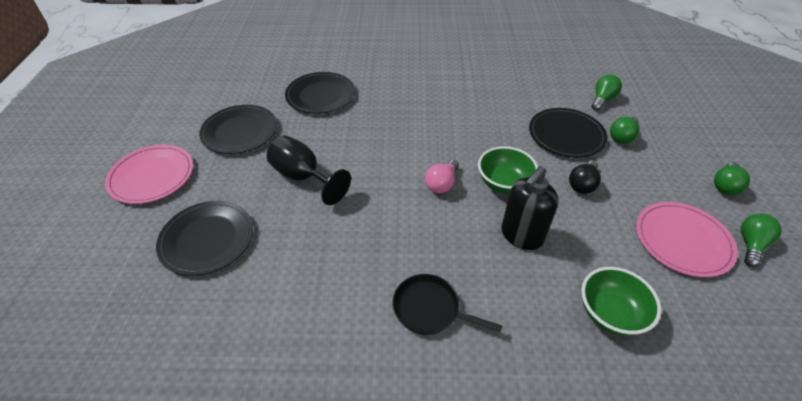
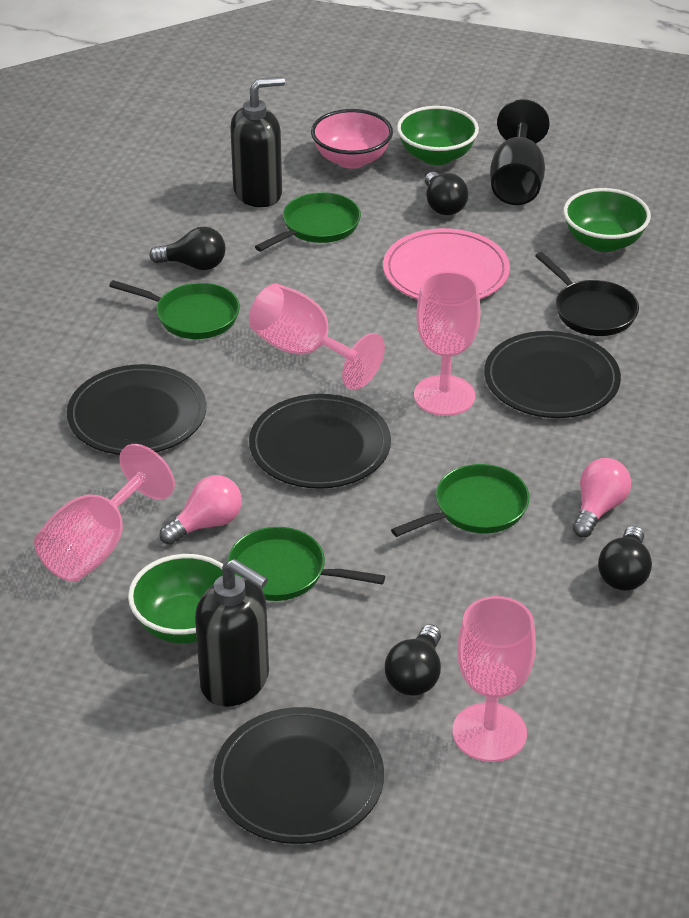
black light bulb: [569,160,601,194] = 1 -> [149,227,226,270] [385,624,441,696] [425,172,468,215] [598,526,652,591] = 4
black soap dispenser: [501,166,559,250] = 1 -> [195,559,269,707] [230,77,285,207] = 2
green bowl: [478,146,538,194] [581,267,661,336] = 2 -> [128,554,223,643] [397,106,479,165] [563,188,651,252] = 3
green light bulb: [592,75,622,111] [610,117,640,144] [714,162,750,195] [741,214,782,267] = 4 -> none = 0
green pan: none = 0 -> [109,280,240,339] [228,527,385,601] [255,192,361,252] [391,464,530,537] = 4
pink bowl: none = 0 -> [311,109,393,169] = 1
pink goblet: none = 0 -> [34,444,175,582] [249,284,385,390] [414,271,481,416] [452,596,536,762] = 4
pink light bulb: [425,160,459,193] = 1 -> [160,475,242,545] [573,458,631,537] = 2
pink plate: [105,145,193,204] [636,202,738,277] = 2 -> [383,228,510,299] = 1

